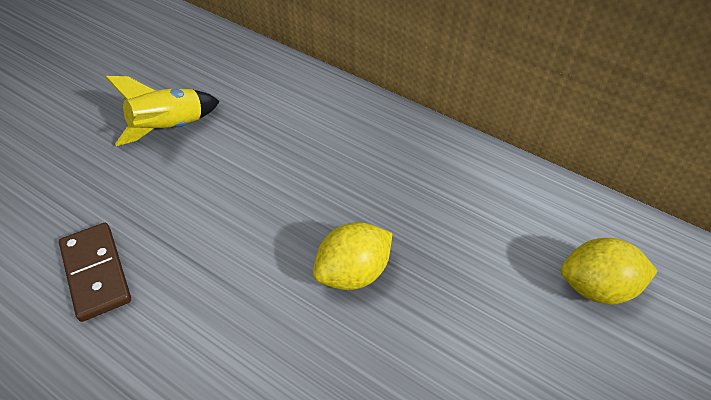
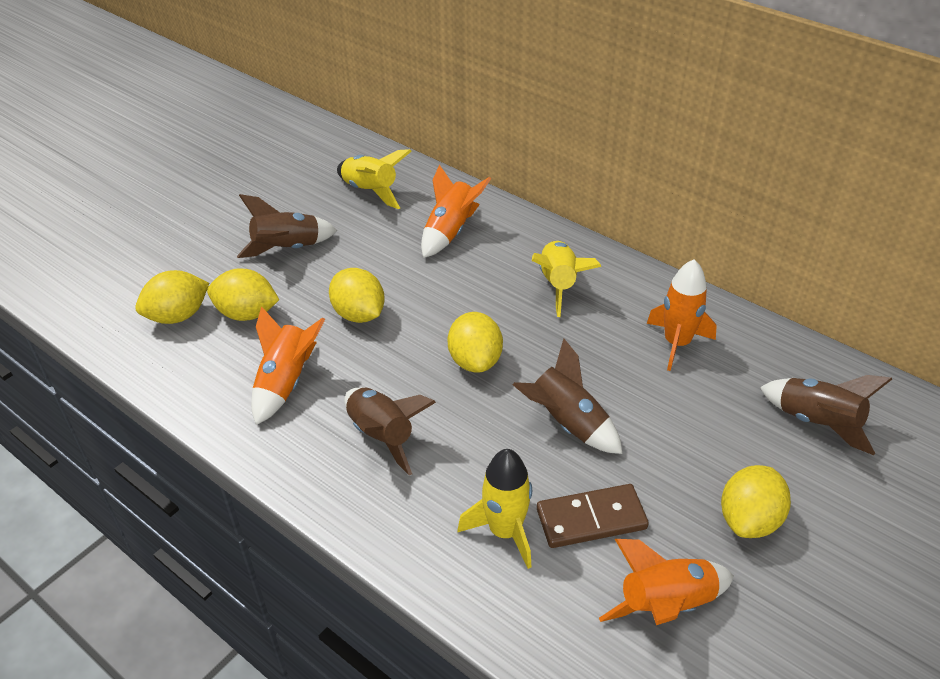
brown rocket: none = 0 -> [237,194,338,258] [344,388,436,475] [513,339,622,454] [760,375,892,455] = 4
orange rocket: none = 0 -> [251,306,325,425] [421,164,491,258] [599,539,734,625] [647,259,717,371] = 4
yellow lemon: [313,222,392,290] [561,238,657,304] = 2 -> [135,270,209,324] [207,268,279,321] [329,268,385,323] [448,312,503,373] [721,465,791,538] = 5
yellow rocket: [105,76,220,146] = 1 -> [337,149,412,209] [457,449,532,569] [532,241,601,317] = 3

